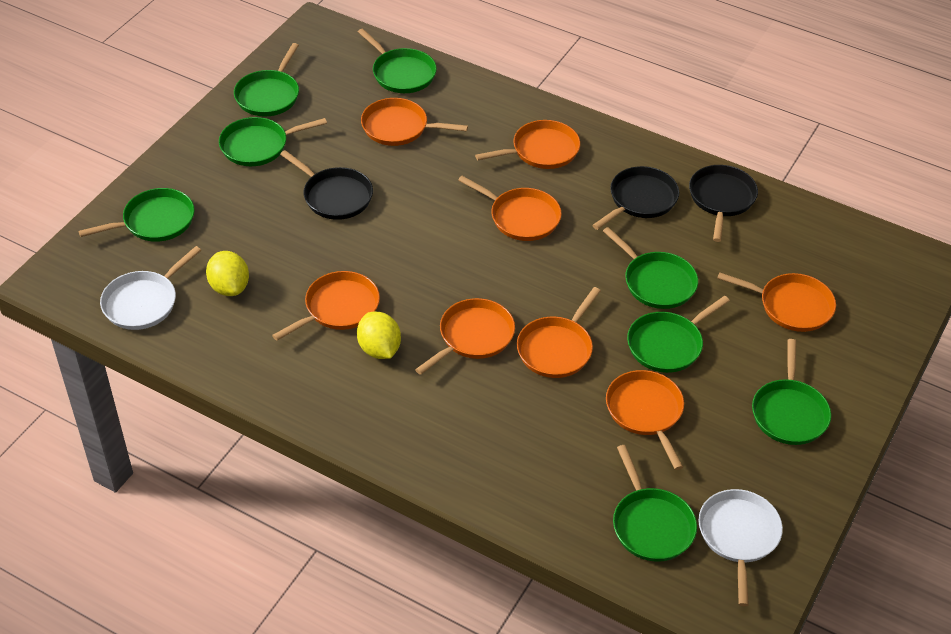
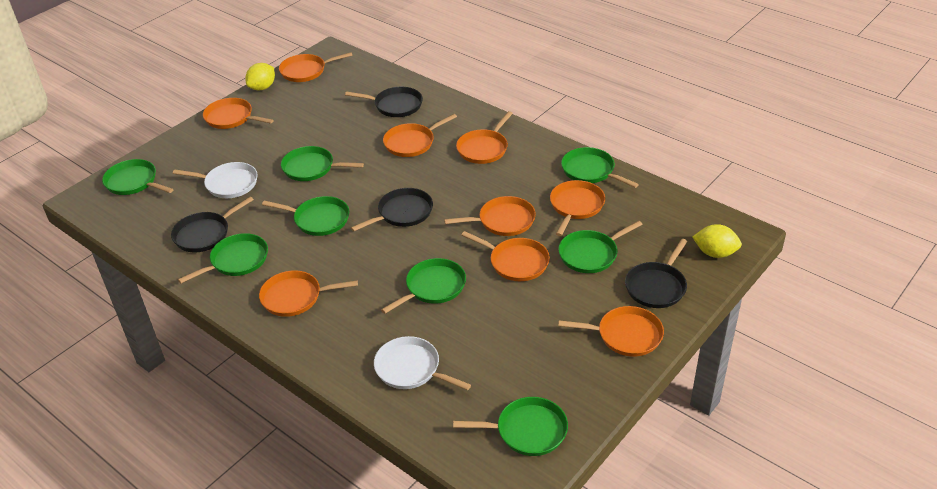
black pan: [280,150,373,220] [592,166,679,230] [689,165,758,242] = 3 -> [171,197,254,252] [345,87,423,117] [351,188,433,232] [625,239,687,308] = 4
orange pan: [272,271,380,341] [361,98,468,146] [415,298,515,375] [458,176,561,241] [475,120,580,169] [517,287,601,378] [606,370,684,470] [717,272,836,332] = 8 -> [203,98,274,129] [259,270,358,317] [279,52,353,82] [383,114,457,157] [444,196,536,236] [456,111,513,164] [461,231,550,281] [550,180,605,236] [558,306,664,356] = 9

